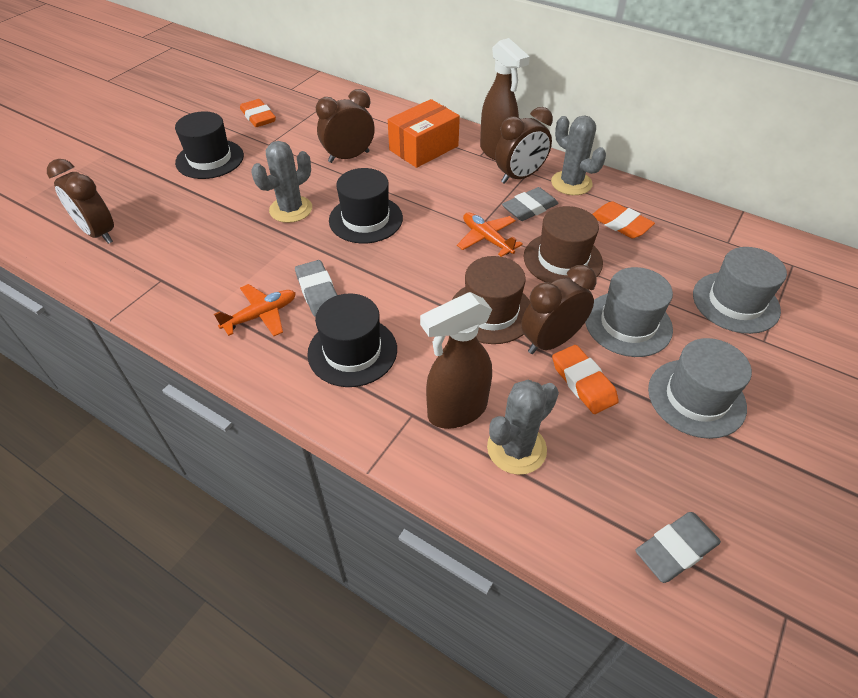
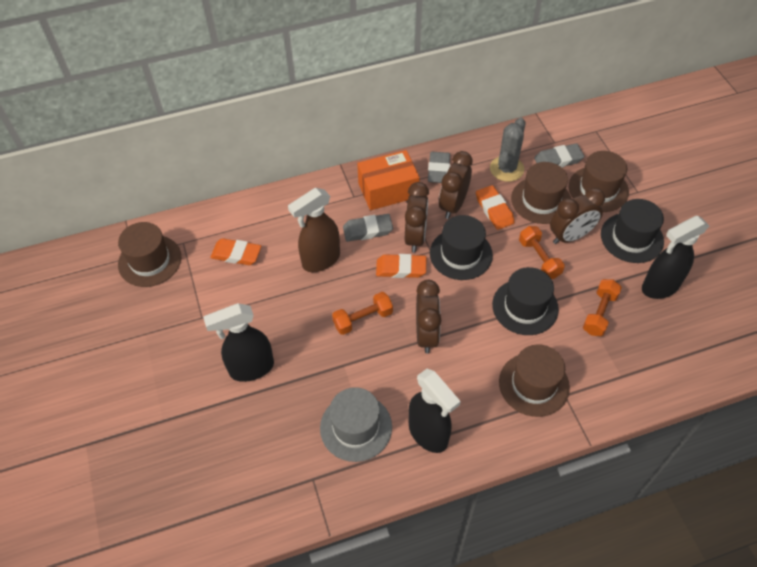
black spray bottle: none = 0 -> [203,303,274,382] [408,369,461,453] [642,216,709,299] = 3
brown hat: [452,256,530,344] [524,206,603,283] = 2 -> [118,222,181,287] [499,344,570,417] [511,162,571,224] [569,151,629,212] = 4
brown spray bottle: [420,292,492,429] [480,38,530,161] = 2 -> [288,188,340,272] = 1
grey cactus: [251,141,312,223] [487,379,559,475] [551,115,606,195] = 3 -> [490,117,526,182] = 1
grey hat: [585,267,673,357] [648,338,752,439] [693,247,787,334] = 3 -> [320,387,392,462] = 1
orange dumbbell: none = 0 -> [332,292,393,335] [519,226,565,279] [583,279,622,336] = 3
orange plane: [214,284,296,336] [457,213,523,257] = 2 -> none = 0

